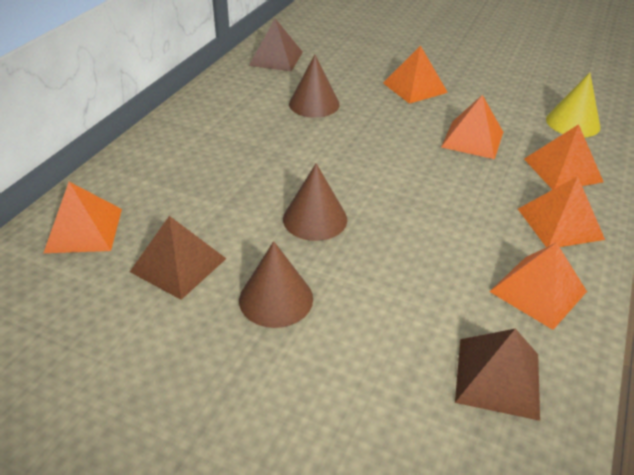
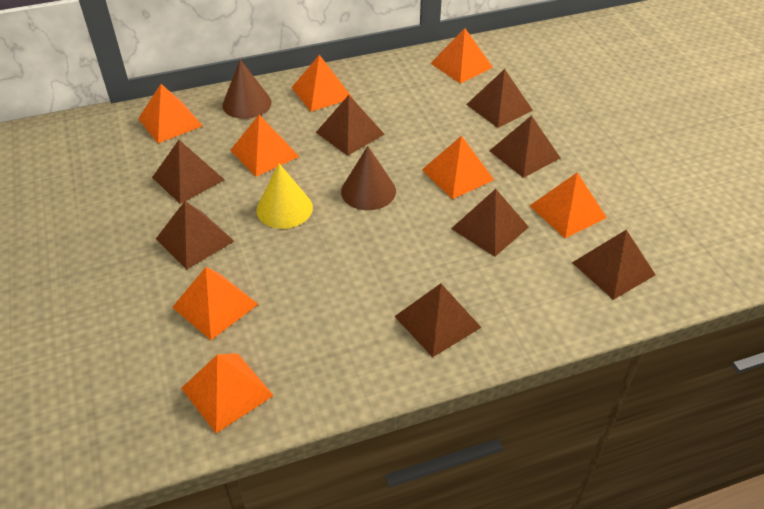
brown cone: [239,241,313,328] [283,163,347,241] [289,55,340,118] = 3 -> [222,59,272,119] [341,146,396,210] = 2
brown pyramid: [130,216,226,300] [249,19,303,71] [455,328,540,421] = 3 -> [152,140,225,204] [156,201,234,270] [316,95,385,156] [394,283,482,357] [451,189,529,256] [466,69,533,128] [489,115,560,178] [572,230,656,300] = 8
orange pyramid: [44,182,122,253] [383,46,448,104] [441,95,503,159] [489,242,587,330] [518,176,605,247] [524,124,603,190] = 6 -> [138,84,203,143] [172,267,258,340] [181,353,274,433] [230,115,299,177] [291,55,353,112] [422,136,494,199] [430,28,493,83] [530,173,607,238] = 8

